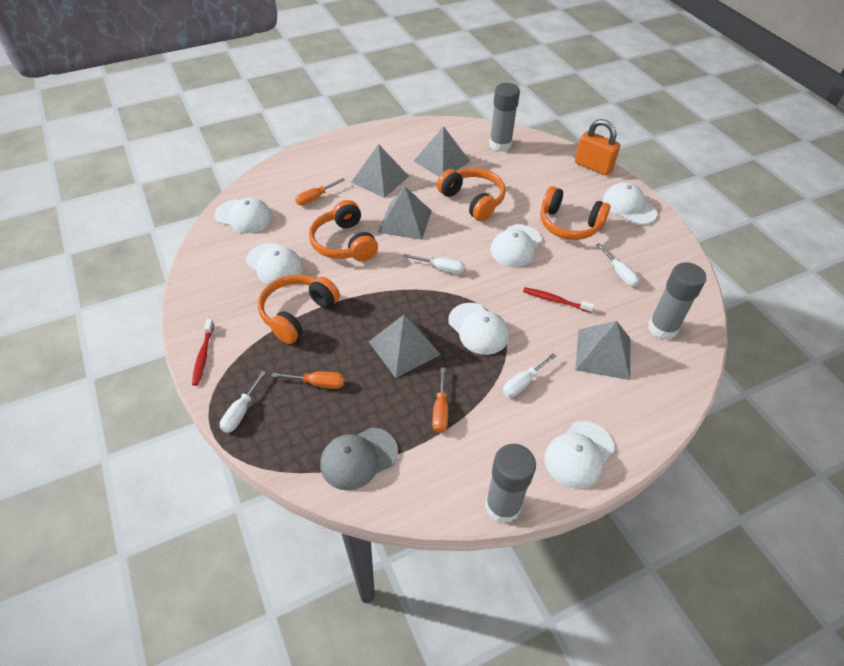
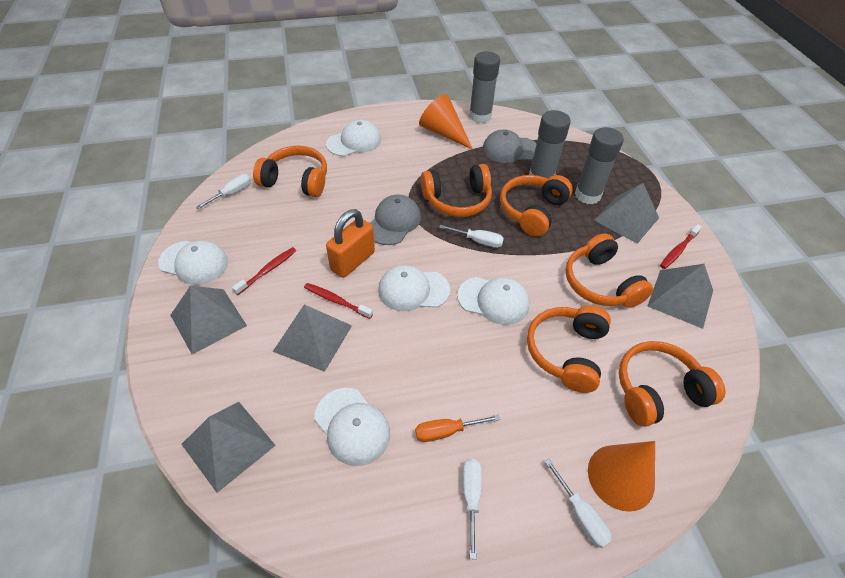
grey cap: [320,427,398,491] = 1 -> [370,195,421,245] [483,129,536,163] = 2
orange cone: none = 0 -> [419,94,473,150] [588,441,655,512] = 2
orange headphones: [258,275,340,344] [309,200,378,261] [437,168,506,222] [540,186,610,240] = 4 -> [253,146,327,197] [421,164,492,217] [500,175,573,237] [527,305,611,393] [565,233,653,308] [619,341,725,427] = 6
orange screwdriver: [271,372,345,389] [295,178,345,206] [432,367,448,433] = 3 -> [415,415,500,442] = 1
red toothbrush: [192,319,214,386] [523,287,595,313] = 2 -> [232,247,296,295] [304,283,373,319] [660,224,702,269] = 3
white cap: [214,198,272,233] [246,243,303,284] [448,303,509,355] [490,225,542,267] [544,421,614,489] [603,182,657,225] = 6 -> [158,240,228,285] [315,388,390,466] [326,120,381,157] [378,265,450,311] [457,277,530,325] = 5

